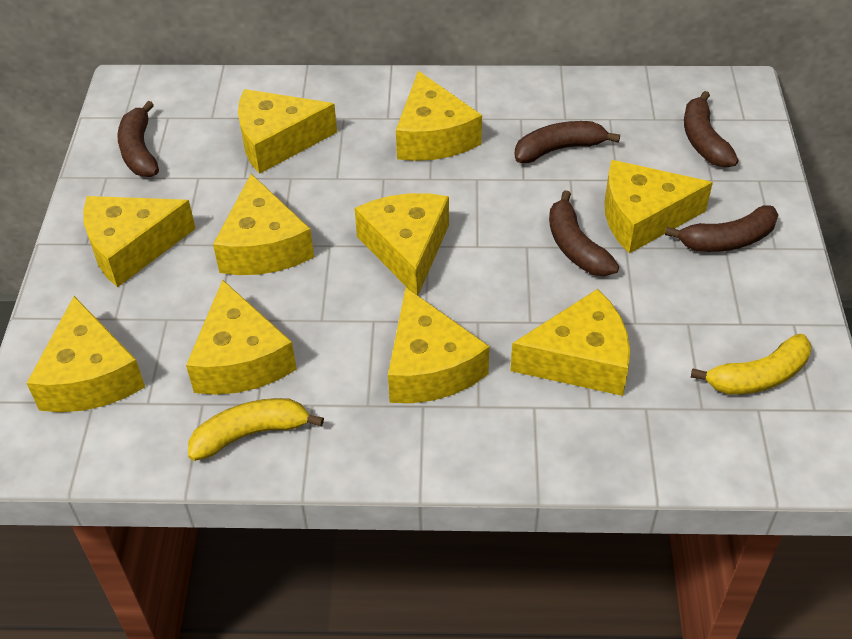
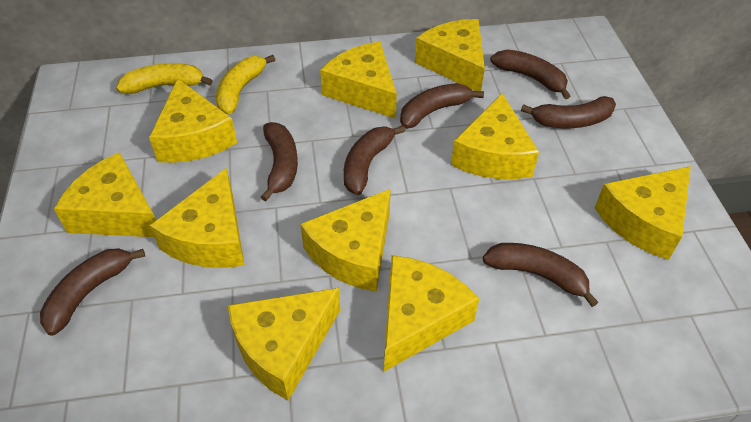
brown banana: [117,101,159,177] [515,121,620,163] [549,190,619,276] [665,205,778,252] [684,91,738,168] = 5 -> [40,248,145,336] [261,122,298,201] [344,125,405,195] [400,83,484,128] [483,243,598,307] [490,49,570,99] [521,96,616,128] = 7

